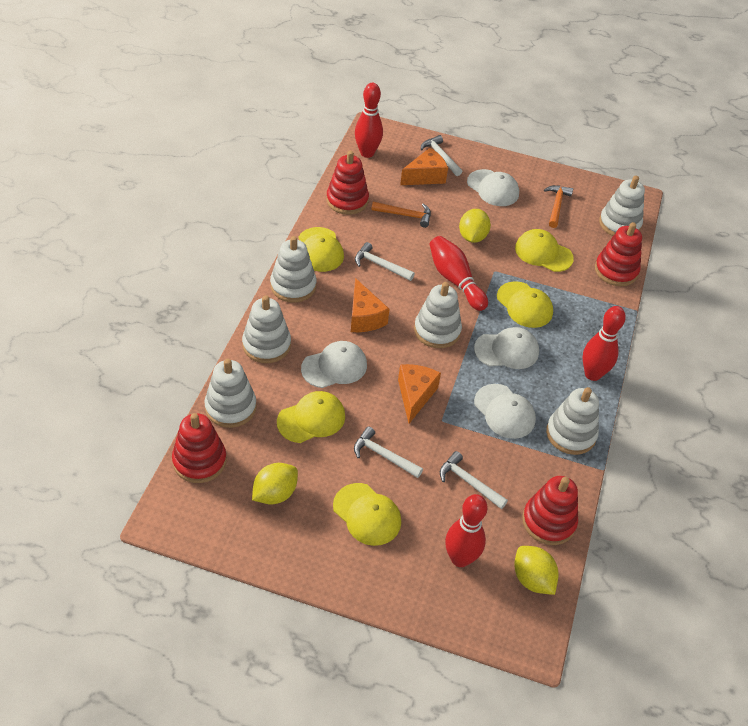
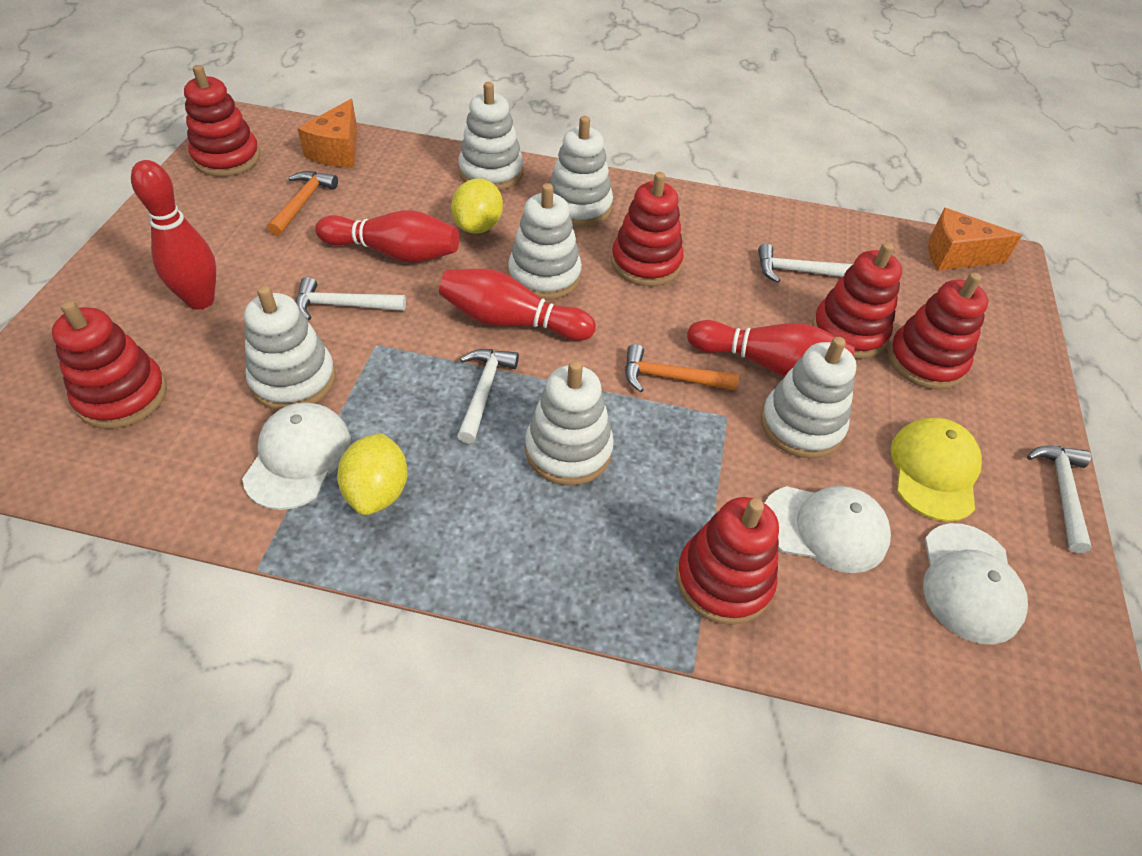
orange cheese: [351,278,390,332] [398,364,441,423] [400,148,448,185] = 3 -> [298,99,357,167] [928,208,1022,271] = 2
red stacking toy: [172,413,227,483] [326,151,369,215] [522,476,578,545] [595,222,642,286] = 4 -> [52,300,167,429] [184,65,260,176] [611,172,684,286] [676,497,779,625] [812,242,902,359] [888,272,988,390] = 6
white cap: [301,341,367,388] [467,169,519,206] [474,327,539,369] [474,384,536,439] = 4 -> [242,402,351,510] [765,486,891,573] [923,523,1028,645] = 3
yellow cap: [277,391,345,443] [299,227,344,272] [333,483,401,546] [497,281,553,328] [515,229,574,272] = 5 -> [891,418,982,522] = 1
yellow lemon: [252,463,298,504] [459,209,491,243] [514,546,559,595] = 3 -> [337,433,408,515] [451,178,503,234] = 2

